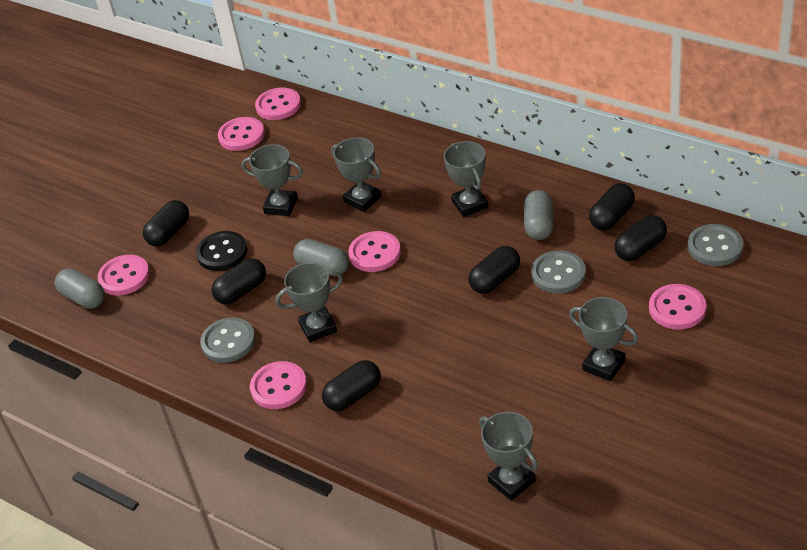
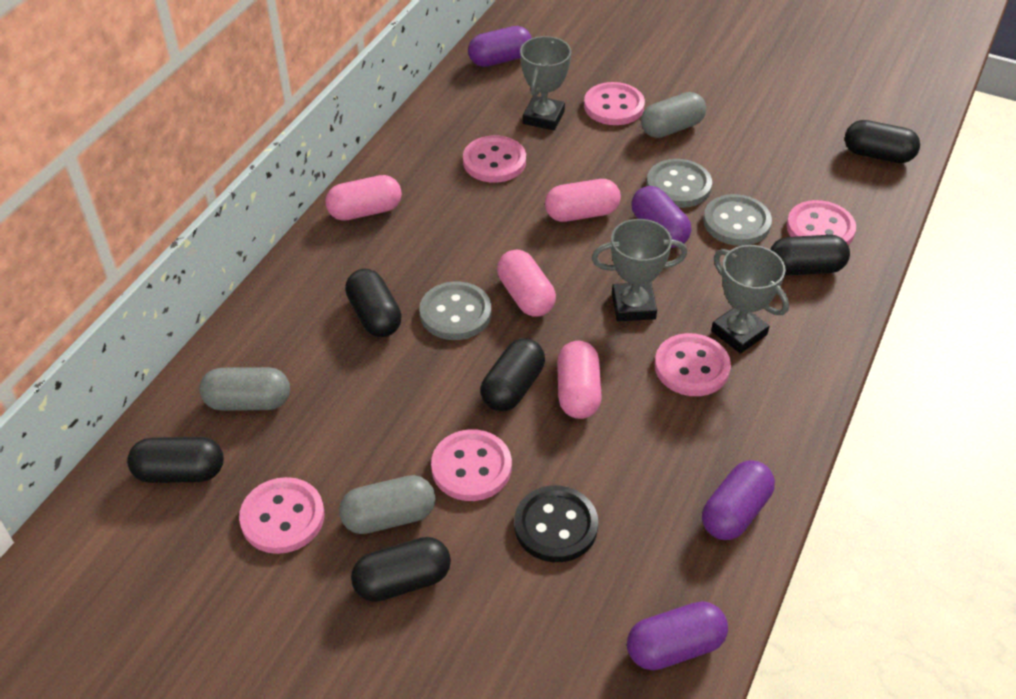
grey trophy: [241,144,303,216] [275,263,343,343] [331,137,382,212] [444,141,488,217] [479,412,538,501] [569,297,638,381] = 6 -> [520,36,571,130] [592,219,687,321] [711,245,789,354] = 3
pink capsule: none = 0 -> [325,175,402,221] [497,250,556,317] [545,179,621,222] [557,341,602,419] = 4
purple capsule: none = 0 -> [468,26,532,67] [627,601,728,670] [631,186,691,248] [702,460,775,540] = 4

